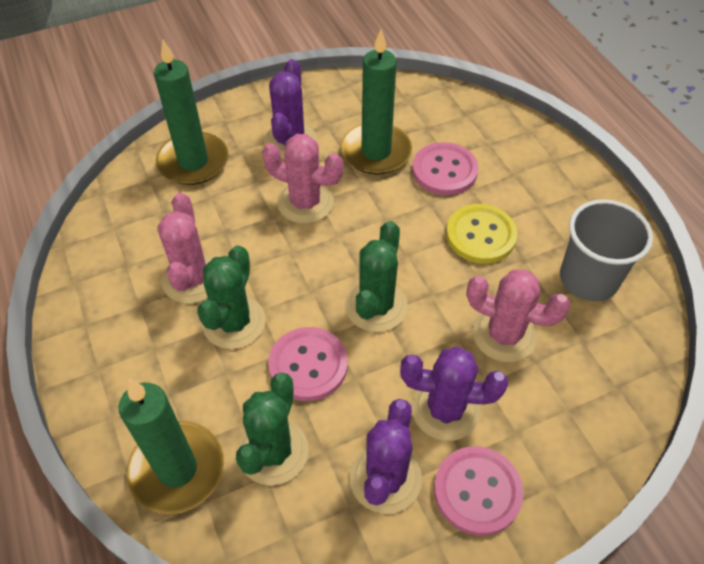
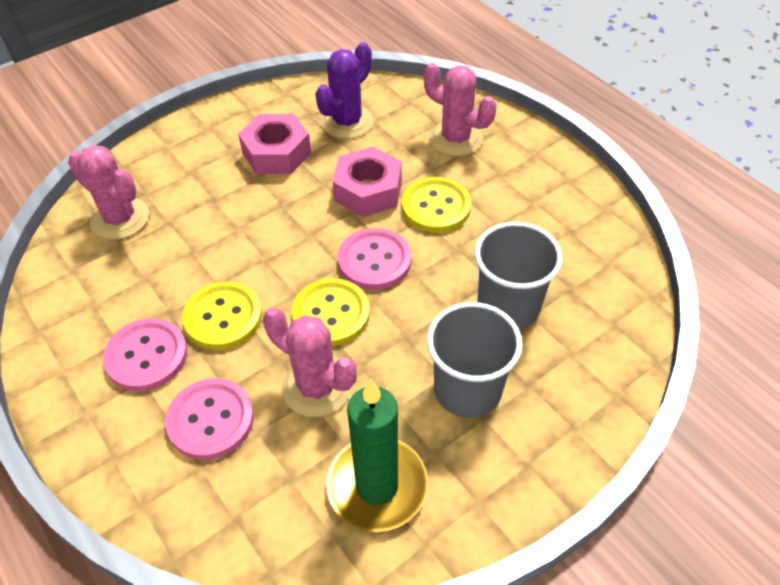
green cactus: [197,245,266,349] [236,373,309,485] [345,221,408,332] = 3 -> none = 0
green candle: [118,379,224,514] [154,40,229,185] [341,29,412,175] = 3 -> [326,379,428,532] = 1
grey cup: [560,199,653,301] = 1 -> [427,302,523,418] [475,222,562,330] = 2
pink nut: none = 0 -> [238,114,311,174] [333,147,402,217] = 2
purple cactus: [264,59,317,159] [349,399,422,514] [400,346,508,441] = 3 -> [315,42,373,139] = 1
yellow button: [446,204,518,263] = 1 -> [182,282,262,350] [292,278,370,346] [402,177,471,233] = 3

